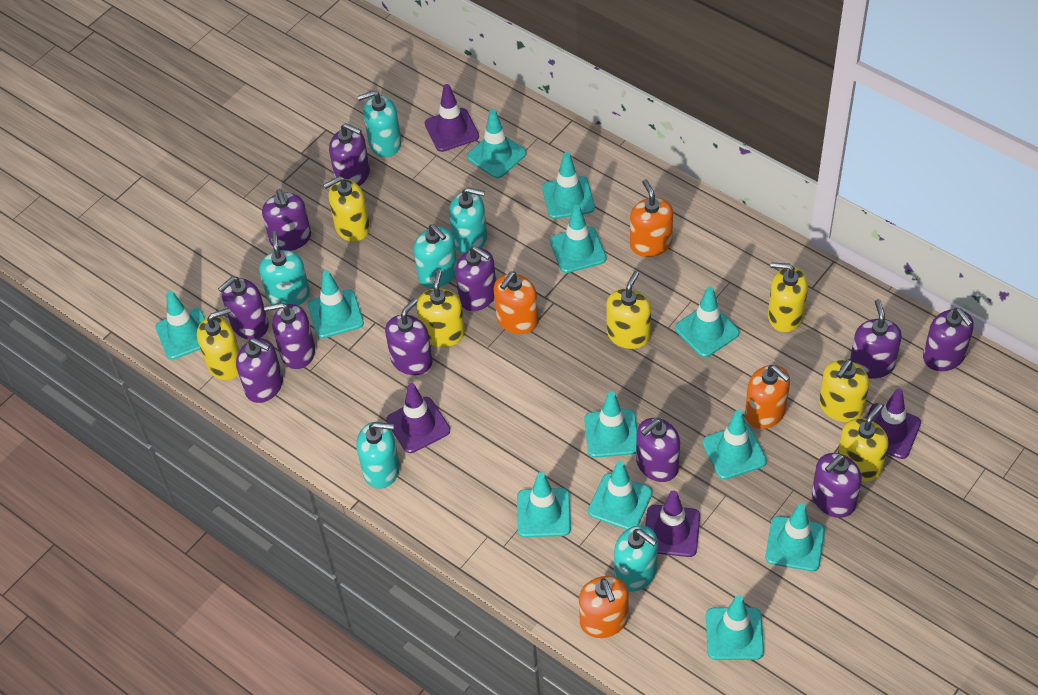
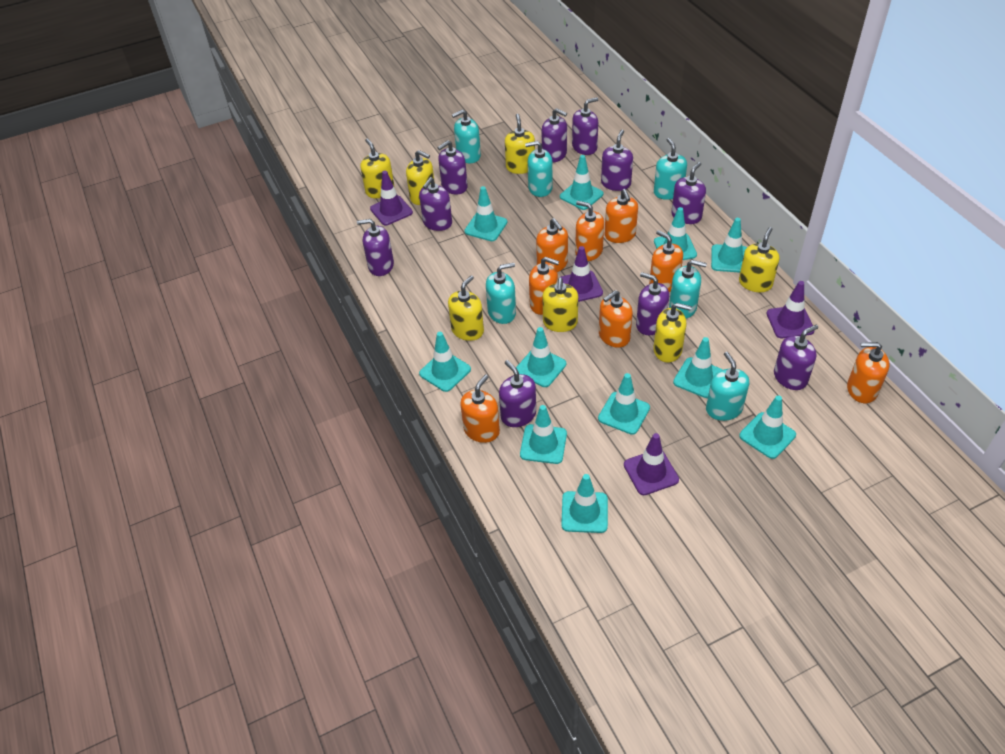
orange soap dispenser: [494,271,538,334] [579,576,629,638] [630,179,673,257] [745,365,790,429] = 4 -> [460,375,500,443] [529,257,559,315] [536,218,568,272] [575,201,604,261] [599,290,633,348] [604,189,638,243] [649,230,683,292] [847,342,889,403] = 8
purple soap dispenser: [218,276,269,339] [236,338,283,403] [262,189,311,251] [264,303,315,369] [329,123,370,186] [385,298,433,375] [455,246,496,311] [636,418,680,482] [812,453,862,518] [850,299,902,379] [923,308,974,371] = 11 -> [357,219,394,276] [419,177,452,231] [437,140,468,194] [499,360,536,427] [542,108,567,163] [572,97,598,155] [601,130,633,191] [636,272,669,335] [671,162,706,224] [774,325,818,390] = 10
turquoise traffic cone: [155,291,205,360] [308,270,364,338] [467,109,526,178] [517,472,571,537] [542,152,595,219] [550,205,607,273] [584,391,637,458] [588,461,652,530] [675,286,740,357] [702,410,767,480] [706,595,764,660] [765,503,825,572] = 12 -> [419,332,471,392] [464,186,507,241] [516,327,566,387] [520,405,567,464] [560,155,604,210] [561,474,608,533] [598,373,650,435] [654,207,697,260] [673,337,723,398] [711,218,747,273] [739,395,796,459] = 11

